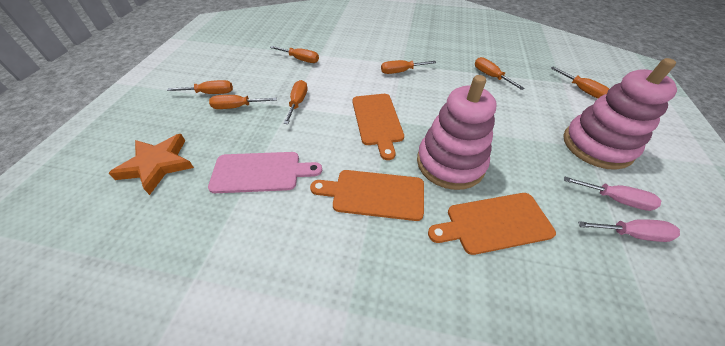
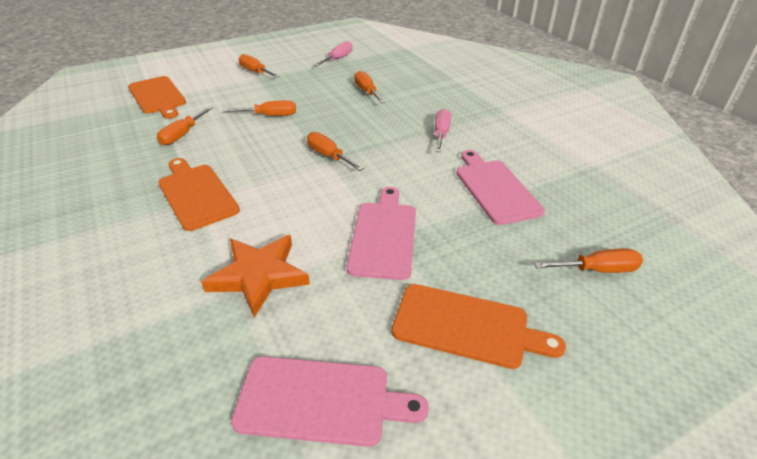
orange screwdriver: [167,80,233,94] [209,95,277,109] [270,46,319,63] [284,80,308,124] [381,60,436,74] [475,57,524,90] [551,67,609,99] = 7 -> [157,106,213,145] [223,100,296,116] [239,54,279,78] [307,132,364,171] [354,71,385,103] [534,248,643,273] = 6
pink cutting board: [208,152,322,193] = 1 -> [231,356,429,447] [346,187,416,280] [456,150,545,225] = 3
pink stacking toy: [417,75,497,190] [563,58,677,170] = 2 -> none = 0

